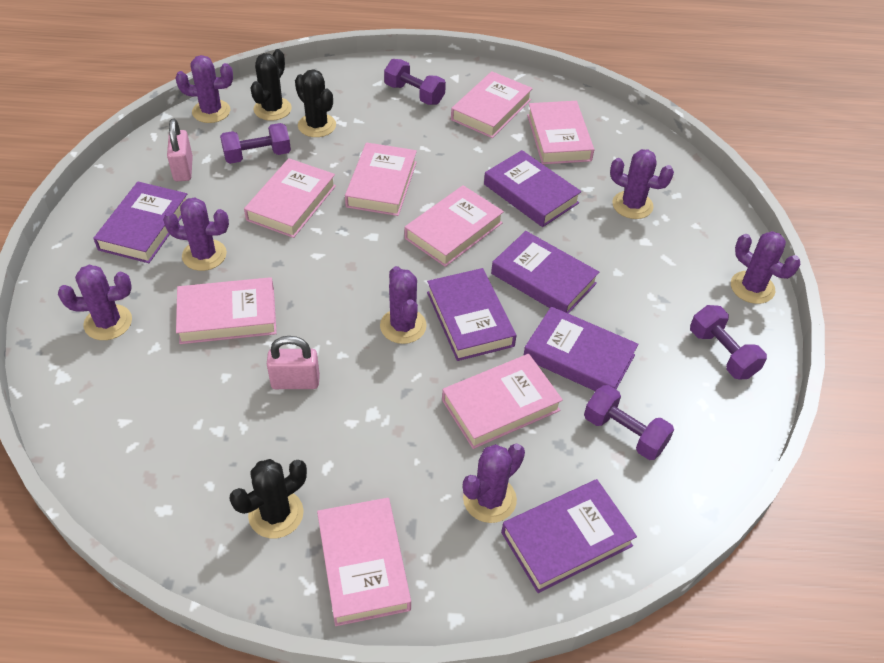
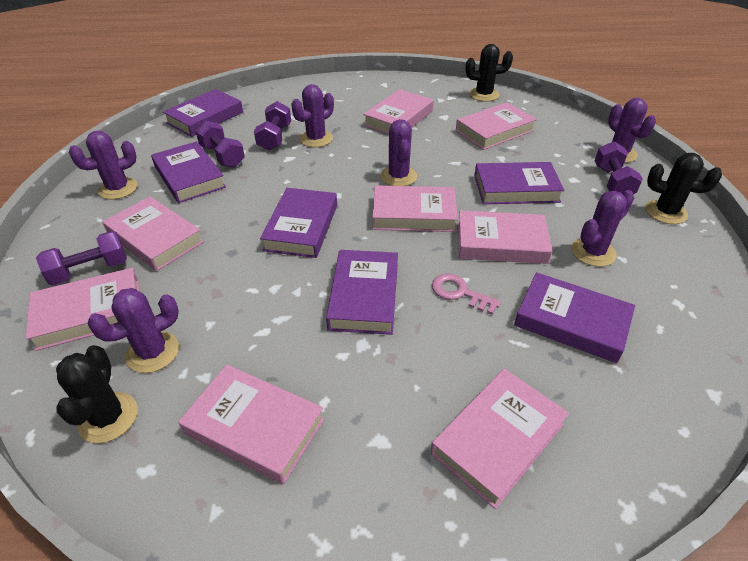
pink key: none = 0 -> [432,273,501,315] = 1
pink padlock: [167,119,193,181] [267,336,320,389] = 2 -> none = 0
purple cactus: [58,265,132,340] [163,197,229,271] [175,55,233,123] [380,266,427,344] [463,444,525,523] [610,149,674,219] [731,231,800,304] = 7 -> [69,131,138,200] [88,288,179,373] [291,84,334,147] [381,119,417,186] [572,190,634,267] [608,98,656,163] = 6

